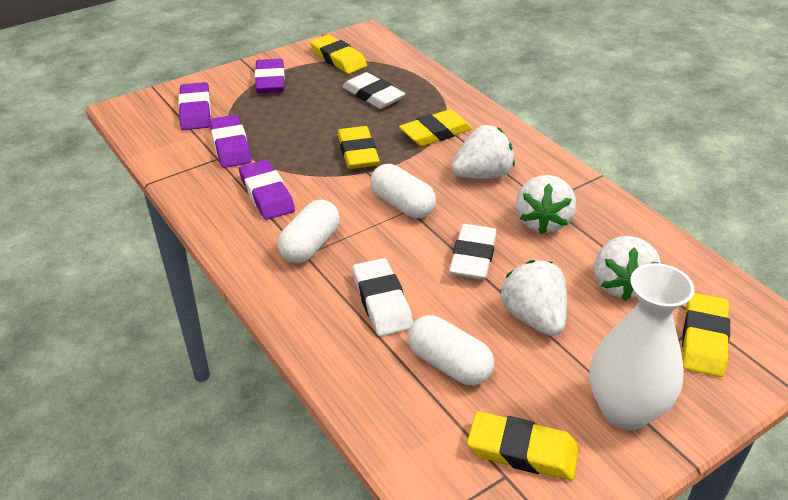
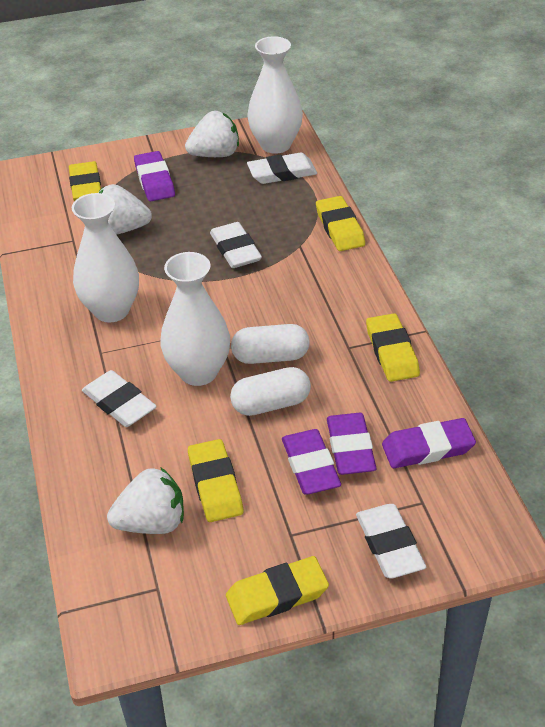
white capsule: [277,199,340,263] [370,164,436,218] [408,315,494,385] = 3 -> [230,367,311,416] [231,324,310,364] = 2
white eraser: [342,72,405,109] [353,258,413,336] [449,224,497,280] = 3 -> [82,370,157,427] [210,222,262,268] [247,153,317,184] [356,504,426,579] = 4
white strawberry: [451,125,515,179] [500,260,567,336] [516,175,576,234] [594,236,661,301] = 4 -> [98,184,152,235] [107,467,184,534] [185,111,239,157] = 3
white vase: [590,263,695,430] = 1 -> [72,193,139,322] [160,252,230,386] [247,36,303,154] = 3

